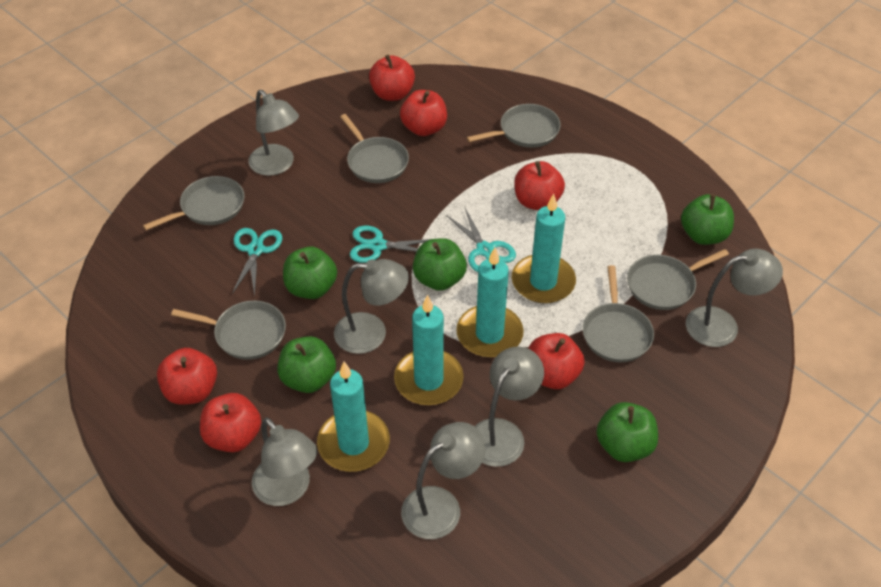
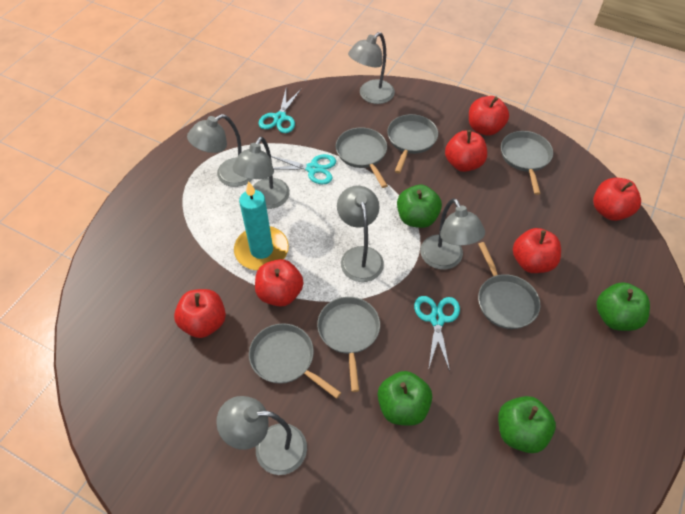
green apple: [277,336,336,393] [283,247,337,299] [413,238,467,291] [596,402,658,462] [681,194,734,245] = 5 -> [378,371,432,426] [397,185,442,228] [498,396,556,453] [596,283,650,331] = 4
turquoise candle: [317,362,390,472] [394,295,464,405] [456,248,524,358] [512,194,576,304] = 4 -> [234,181,289,270] = 1

